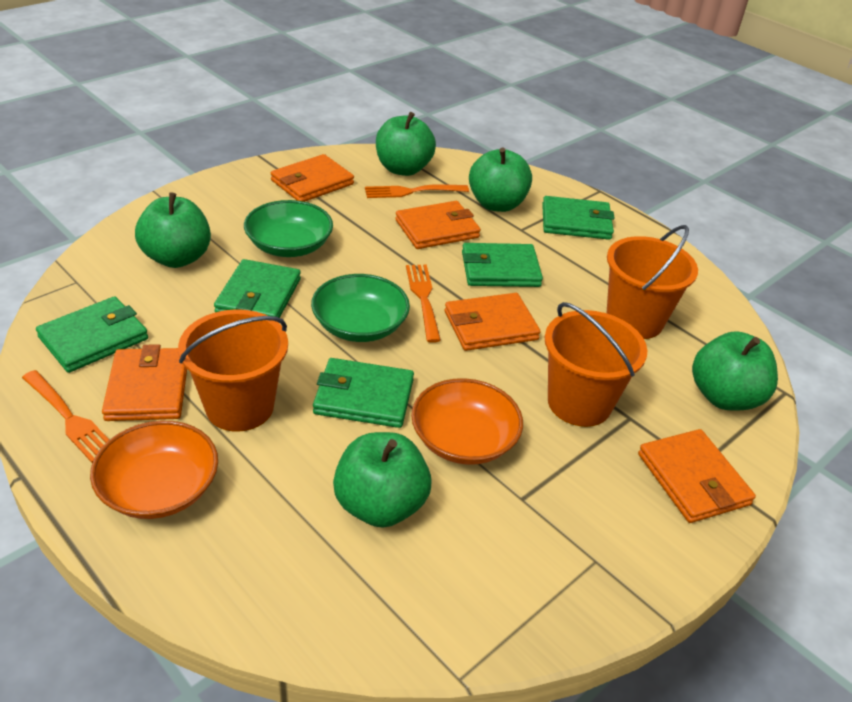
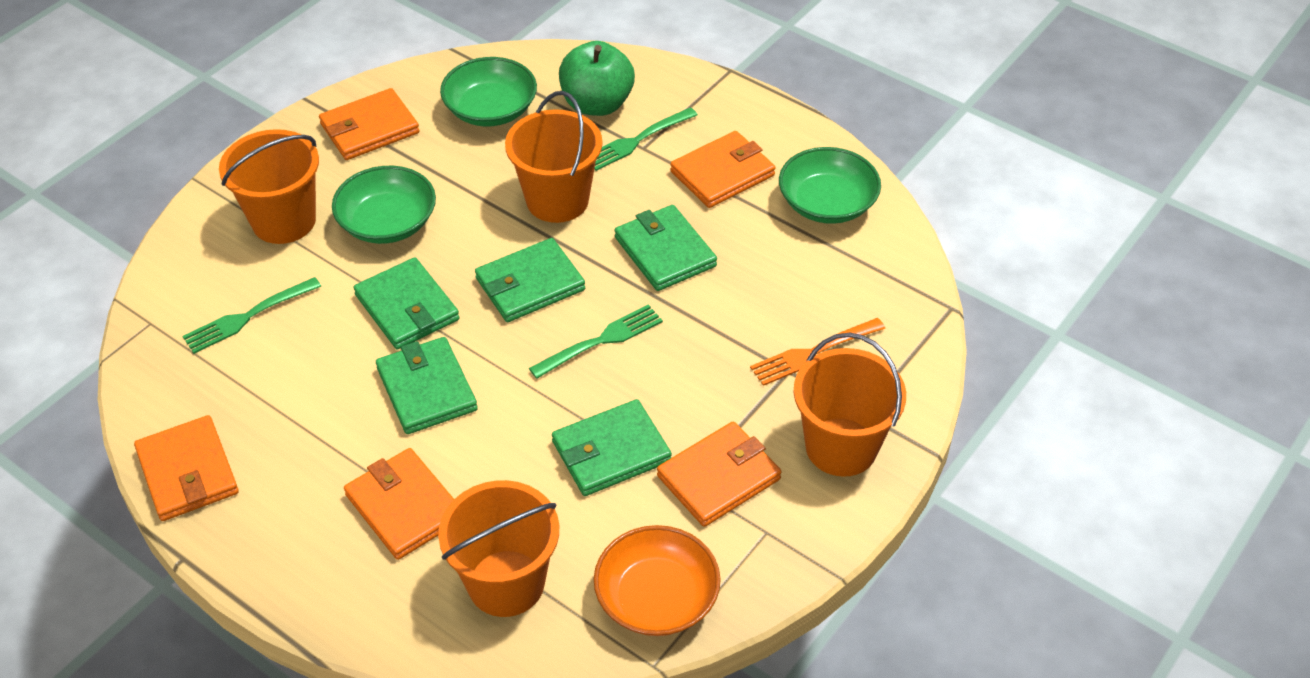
green apple: [135,192,211,268] [333,432,432,528] [376,112,436,176] [469,148,532,212] [692,331,778,410] = 5 -> [559,41,635,116] = 1
green bowl: [244,200,333,257] [311,274,410,342] = 2 -> [332,166,436,244] [440,57,537,126] [779,147,881,224] = 3
green fork: none = 0 -> [183,277,321,354] [529,304,663,379] [594,107,698,171] = 3
orange bowl: [90,421,218,519] [411,378,523,465] = 2 -> [594,525,721,636] = 1
orange bucket: [178,309,288,432] [545,302,648,427] [607,225,698,339] = 3 -> [219,129,319,244] [438,480,559,617] [505,91,603,223] [793,333,906,477] = 4
orange fork: [22,370,109,463] [365,184,469,198] [406,265,441,343] = 3 -> [750,318,885,386] = 1

